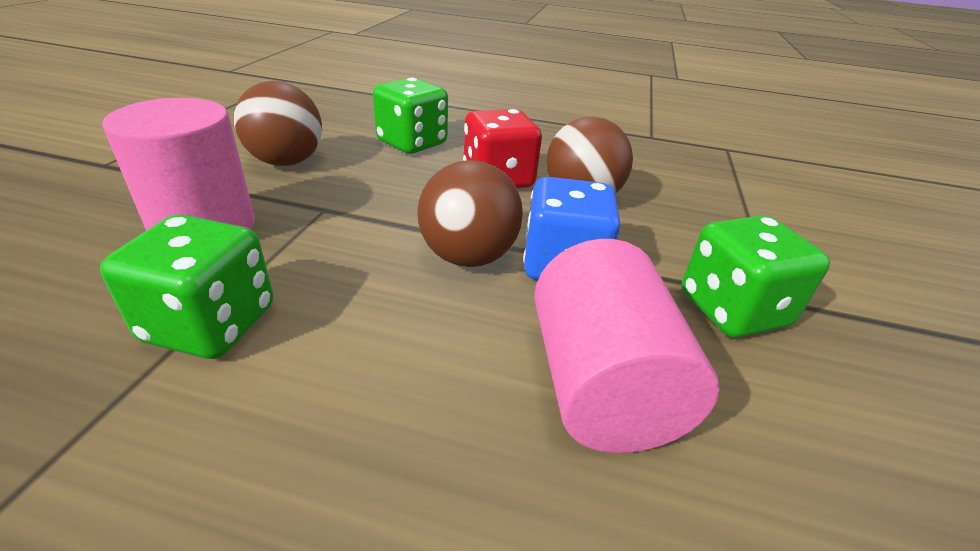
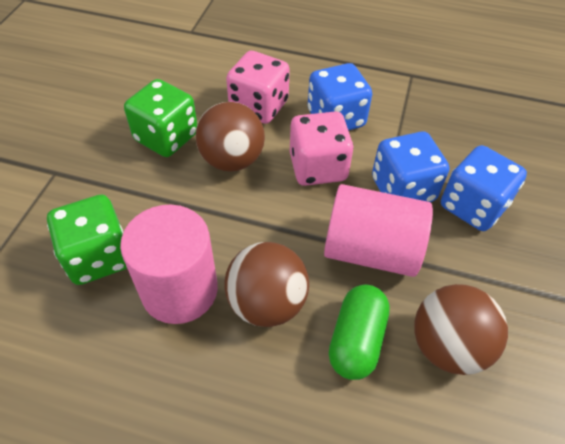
blue dice: [523,177,620,280] = 1 -> [308,63,372,131] [372,132,449,202] [441,145,527,231] = 3
green capsule: none = 0 -> [329,285,390,380] = 1
green dice: [100,214,273,359] [373,78,448,154] [682,215,830,338] = 3 -> [47,195,127,285] [124,79,197,157] = 2
pink dice: none = 0 -> [226,51,290,124] [290,112,354,186] = 2
red dice: [463,109,542,188] = 1 -> none = 0

